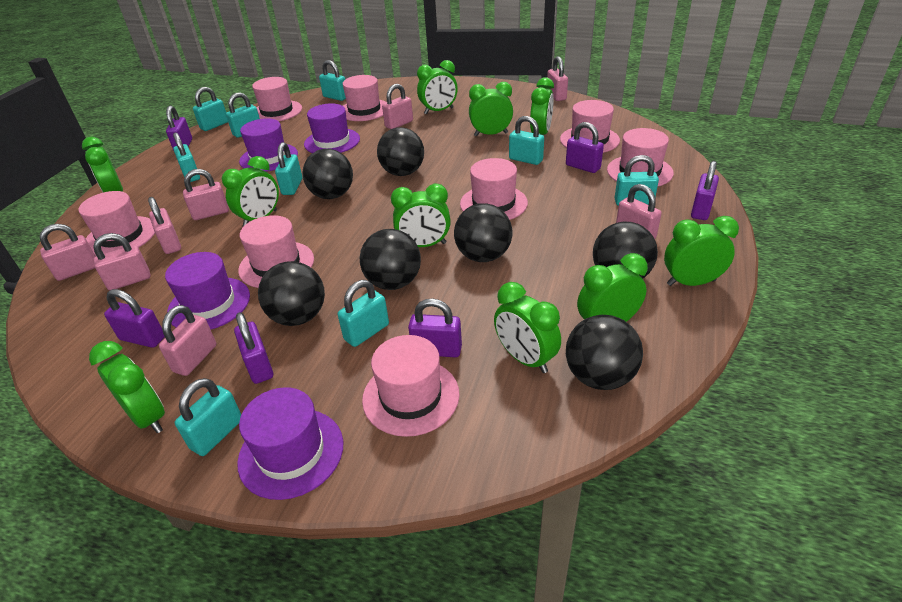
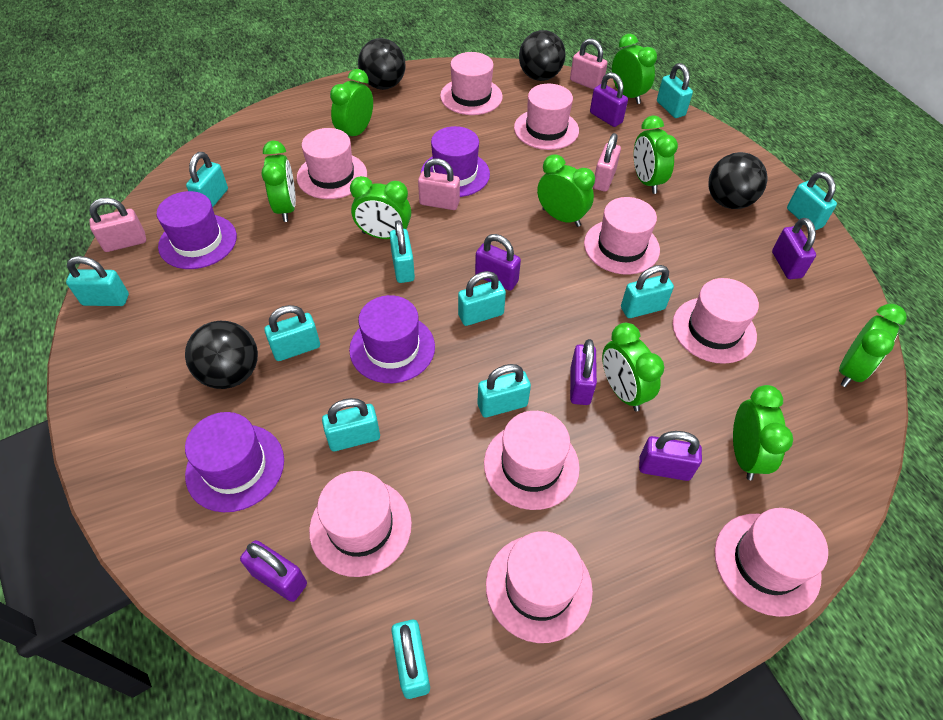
black ball: [258,261,325,326] [302,149,353,199] [360,229,421,290] [377,127,424,176] [454,203,512,262] [566,315,643,390] [593,221,658,278] = 7 -> [185,321,258,389] [358,38,406,90] [519,30,565,81] [708,152,768,209] = 4
green clock: [82,137,123,193] [89,341,165,433] [222,156,279,227] [391,183,451,247] [417,60,458,114] [469,82,513,136] [494,282,561,373] [530,77,554,135] [577,253,648,322] [664,216,739,286] = 10 -> [262,141,296,222] [330,69,373,136] [350,176,411,239] [537,154,595,227] [602,323,664,412] [612,34,657,104] [634,115,678,194] [733,385,793,480] [839,304,907,387] = 9
pink hat: [79,191,155,256] [238,215,314,288] [252,77,302,121] [342,75,386,121] [362,335,459,437] [460,158,528,220] [560,100,620,153] [607,128,674,186] = 8 -> [297,128,367,199] [309,471,412,577] [440,52,503,115] [484,411,580,510] [486,531,593,643] [514,84,579,150] [584,197,660,274] [673,278,759,364] [715,508,828,617] = 9
pink padlock: [40,224,96,281] [93,233,151,290] [148,197,181,254] [159,305,216,376] [183,169,229,220] [382,84,413,129] [547,56,568,101] [616,184,662,239] = 8 -> [89,198,146,252] [418,158,460,210] [570,38,608,90] [593,133,621,192] = 4
turquoise padlock: [173,132,200,182] [175,378,241,456] [193,87,228,131] [226,92,260,138] [275,142,302,195] [319,60,346,101] [338,280,389,347] [509,116,544,165] [614,155,659,206] = 9 -> [66,256,129,306] [186,152,228,207] [264,305,320,361] [322,398,380,451] [390,220,415,283] [391,620,430,699] [458,271,506,326] [477,364,531,418] [621,265,674,318] [657,63,693,118] [787,172,837,230] = 11

